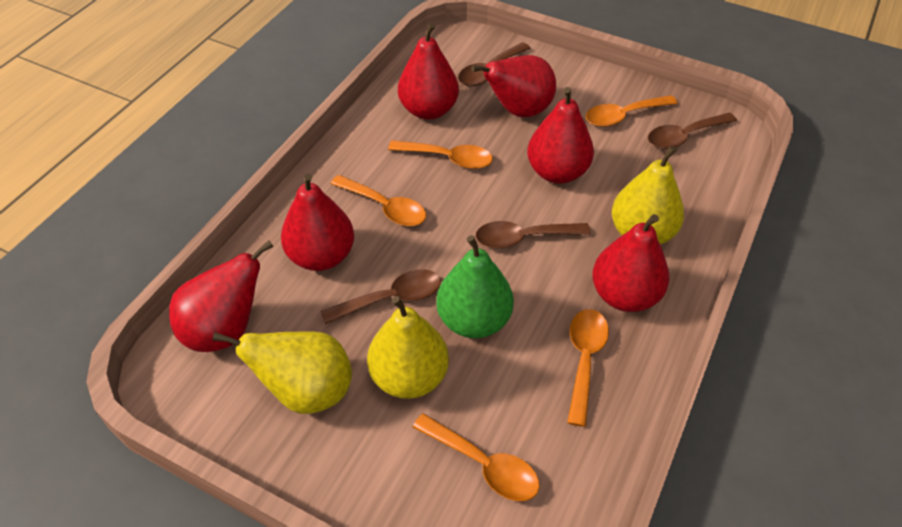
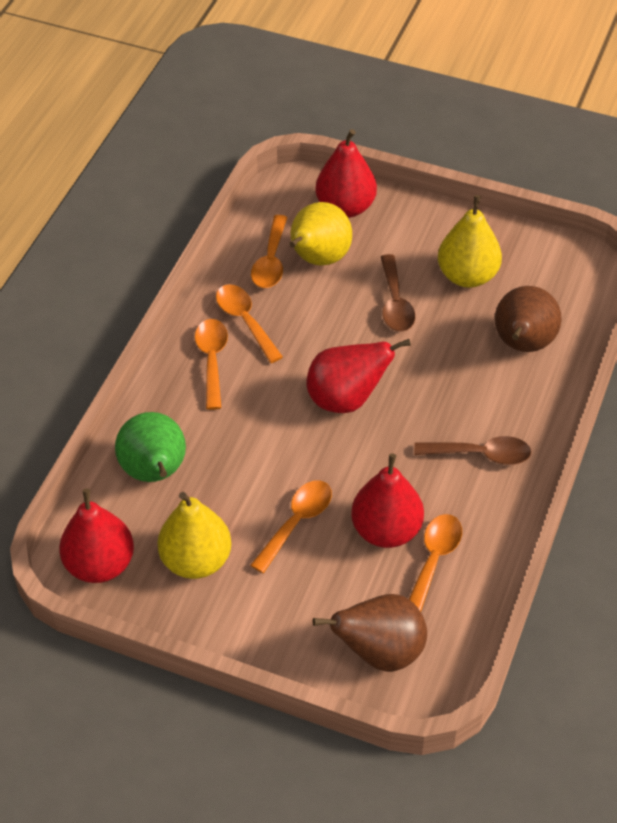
brown pear: none = 0 -> [313,594,427,672] [495,286,562,352] = 2
brown spoon: [320,269,441,324] [458,42,531,87] [476,221,591,249] [648,112,737,149] = 4 -> [381,254,415,332] [414,436,531,465] = 2
red pear: [169,240,274,352] [281,173,354,271] [398,23,459,120] [471,55,556,117] [527,87,594,184] [592,214,669,312] = 6 -> [59,488,134,583] [306,339,411,413] [315,129,377,218] [351,453,424,548] = 4

